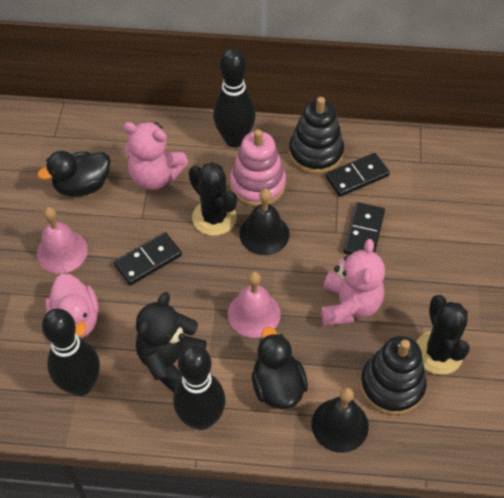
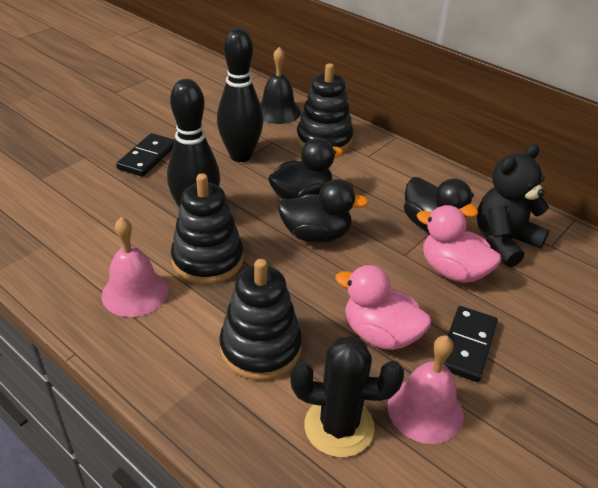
black bell: [239,189,289,255] [312,387,369,453] = 2 -> [260,47,301,124] = 1
black bowling pin: [42,308,100,396] [173,345,226,430] [213,48,256,148] = 3 -> [167,79,220,207] [217,28,263,162] = 2
black cactus: [189,162,237,236] [416,295,470,375] = 2 -> [290,335,404,457] = 1
black domino: [114,232,182,286] [325,153,390,197] [343,202,385,255] = 3 -> [116,133,175,177] [444,306,498,382] = 2
black duck: [37,151,110,197] [252,327,308,409] = 2 -> [268,138,343,199] [278,179,368,243] [404,177,478,232] = 3
black stacking toy: [289,97,344,174] [360,336,427,415] = 2 -> [171,173,244,285] [219,259,302,380] [296,63,353,152] = 3
pink duck: [45,274,99,338] = 1 -> [335,265,431,350] [417,205,501,283] = 2
pink stacking toy: [230,129,286,207] = 1 -> none = 0
pink teddy bear: [123,122,188,190] [321,239,385,326] = 2 -> none = 0

